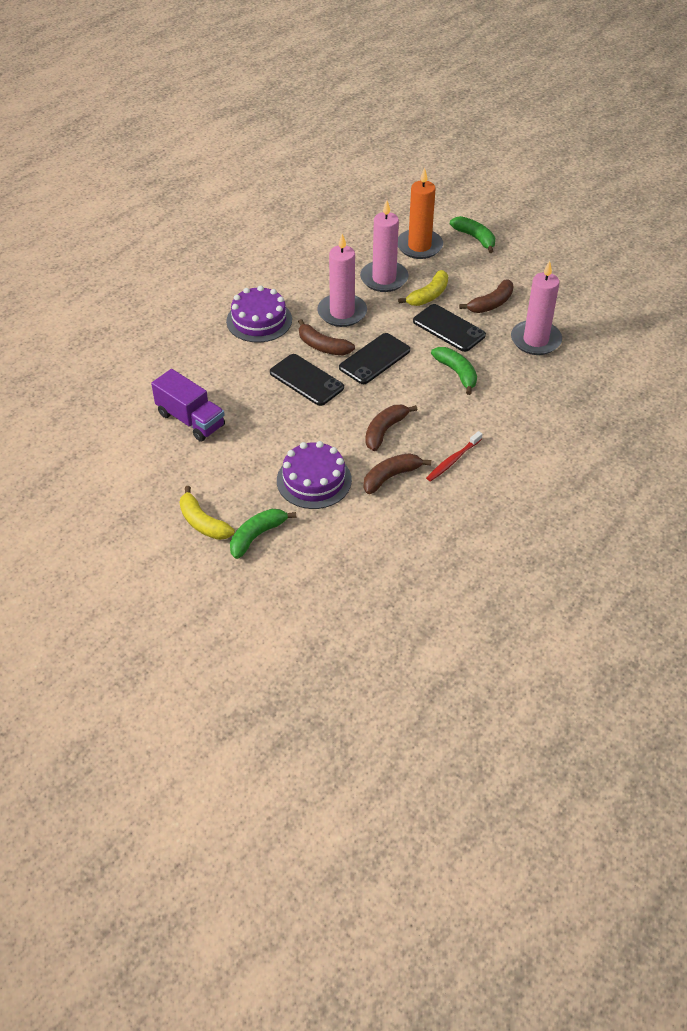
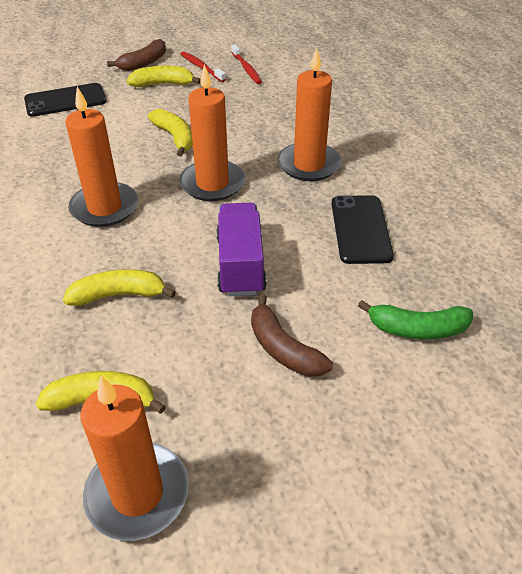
black phone: [270,354,344,406] [339,333,410,384] [413,304,486,352] = 3 -> [24,83,107,117] [332,195,394,264] = 2
brown banana: [298,319,355,355] [363,453,431,494] [365,405,417,451] [459,279,514,313] = 4 -> [107,39,166,71] [251,294,333,377] = 2
green banana: [230,509,296,559] [431,347,477,395] [450,216,495,253] = 3 -> [358,300,473,339] = 1
orange candle: [398,168,443,259] = 1 -> [65,87,138,227] [81,376,189,541] [179,64,245,201] [278,48,341,181] = 4
pink candle: [317,234,367,327] [360,200,409,292] [511,261,562,355] = 3 -> none = 0
purple cake: [226,285,292,342] [277,441,352,509] = 2 -> none = 0
red toothbrush: [426,431,483,482] = 1 -> [180,51,226,82] [231,44,262,84] = 2
yellow banana: [179,486,235,540] [398,270,448,306] = 2 -> [36,371,166,414] [63,269,176,306] [127,66,200,87] [148,109,193,157] = 4

